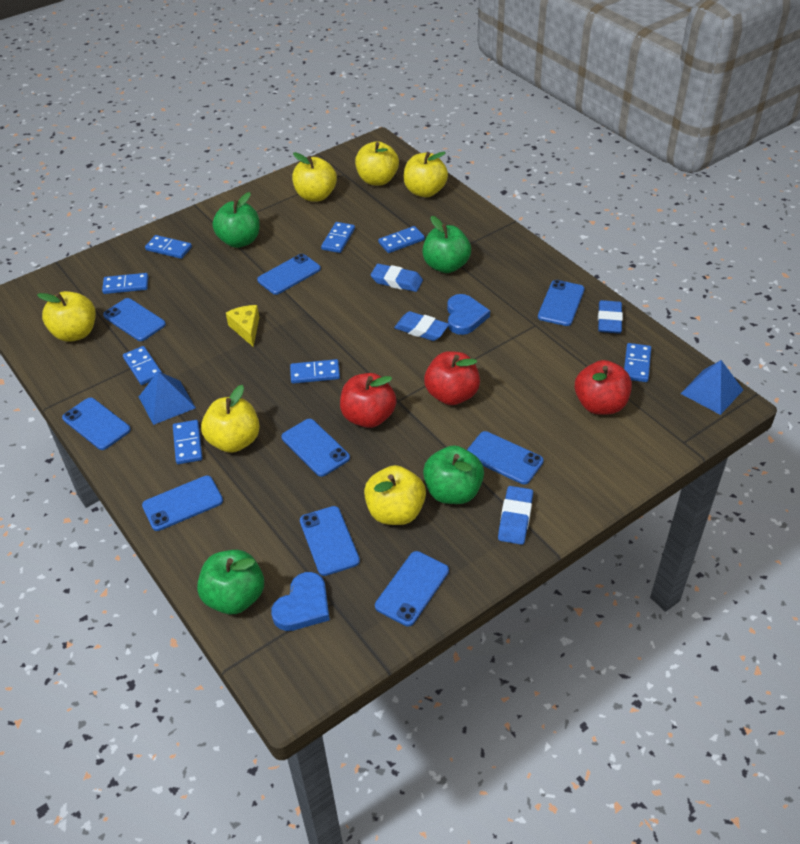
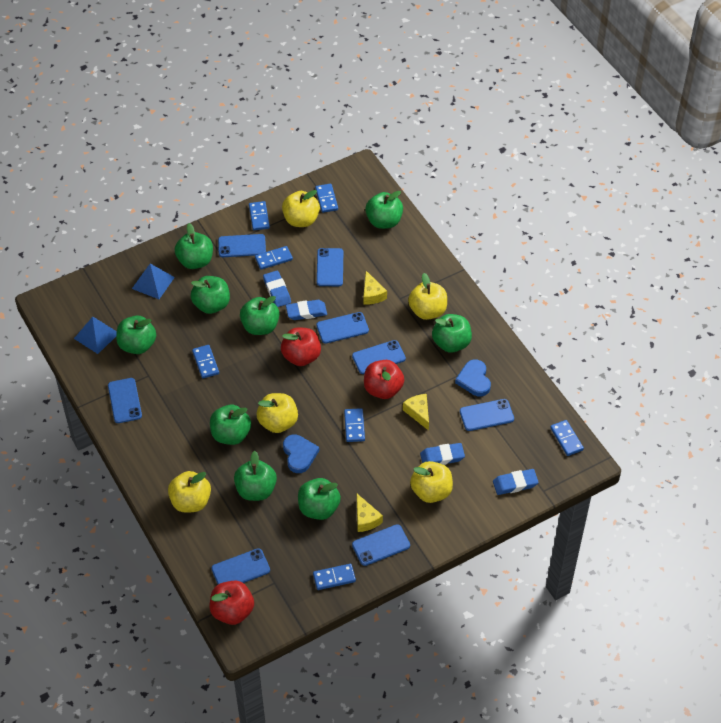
blue domino: [102,273,149,294] [123,346,162,385] [145,235,192,259] [173,420,203,464] [290,359,340,384] [321,222,355,253] [378,226,425,253] [624,343,651,382] = 8 -> [192,345,219,378] [249,201,270,230] [255,246,293,270] [313,564,356,590] [315,184,338,213] [344,408,365,442] [550,420,584,456] = 7
blue phone: [62,398,131,450] [103,298,166,341] [142,475,223,531] [257,254,321,295] [281,419,350,477] [300,506,360,576] [375,551,449,626] [467,431,544,484] [538,280,585,326] = 9 -> [108,378,142,423] [212,548,270,584] [218,234,266,257] [316,312,369,344] [317,248,343,286] [352,340,406,374] [352,524,410,566] [460,399,514,431] = 8
green apple: [197,550,264,614] [212,192,260,248] [422,216,471,273] [423,445,484,504] = 4 -> [116,316,156,354] [175,223,213,269] [191,276,230,314] [210,405,251,445] [234,451,277,501] [240,296,280,335] [298,478,341,520] [365,191,403,229] [432,314,472,353] = 9
yellow apple: [37,291,96,342] [201,385,260,453] [292,152,337,201] [355,141,399,185] [364,465,426,525] [404,152,448,197] = 6 -> [168,471,211,513] [256,393,298,433] [282,190,320,227] [408,273,447,320] [410,461,453,503] = 5
yellow cheese: [226,305,259,347] = 1 -> [357,494,383,532] [363,271,387,305] [403,394,429,431] = 3

